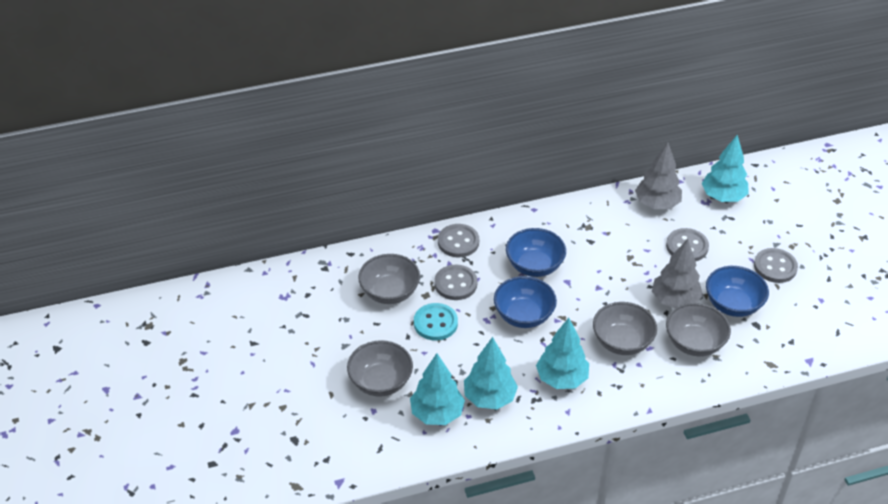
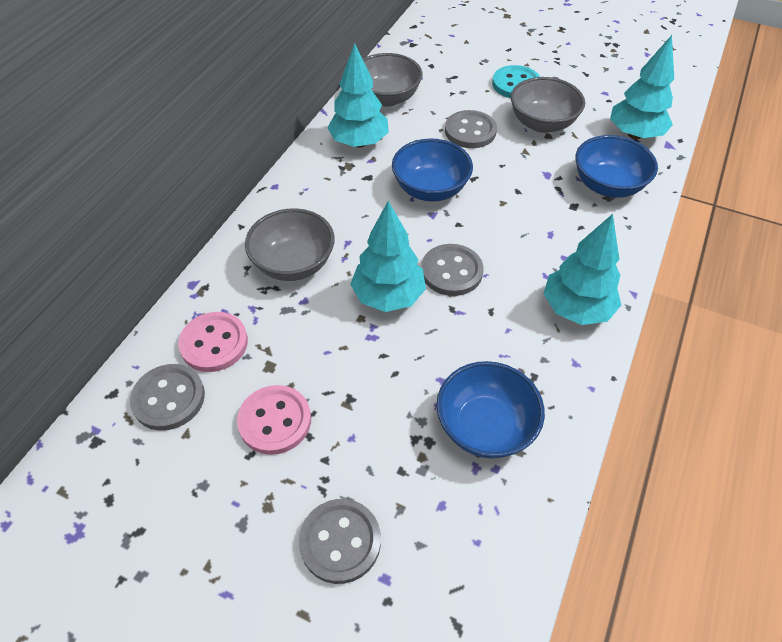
grey bowl: [347,340,413,397] [358,254,420,304] [593,302,657,355] [666,303,731,356] = 4 -> [245,208,335,281] [363,53,423,107] [511,77,585,133] = 3
grey tree: [635,142,682,209] [652,239,703,308] = 2 -> none = 0
pink button: none = 0 -> [178,312,248,372] [237,385,311,455] = 2

